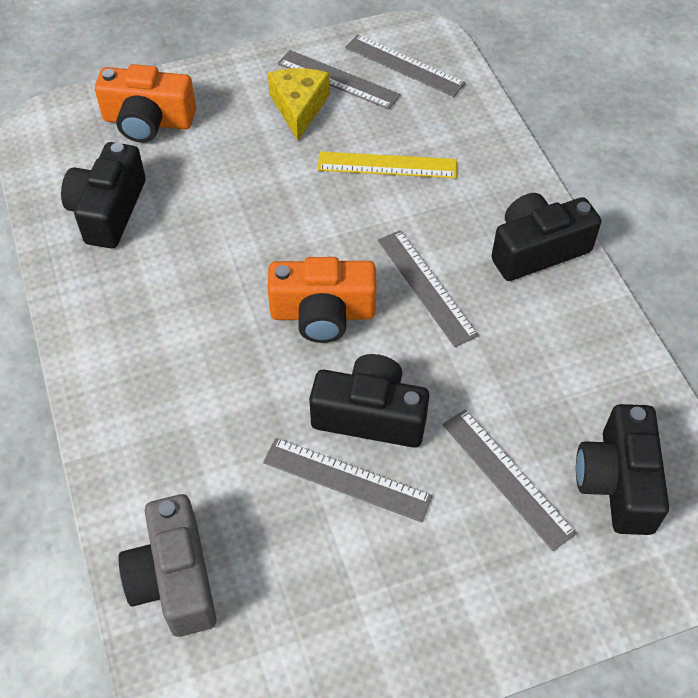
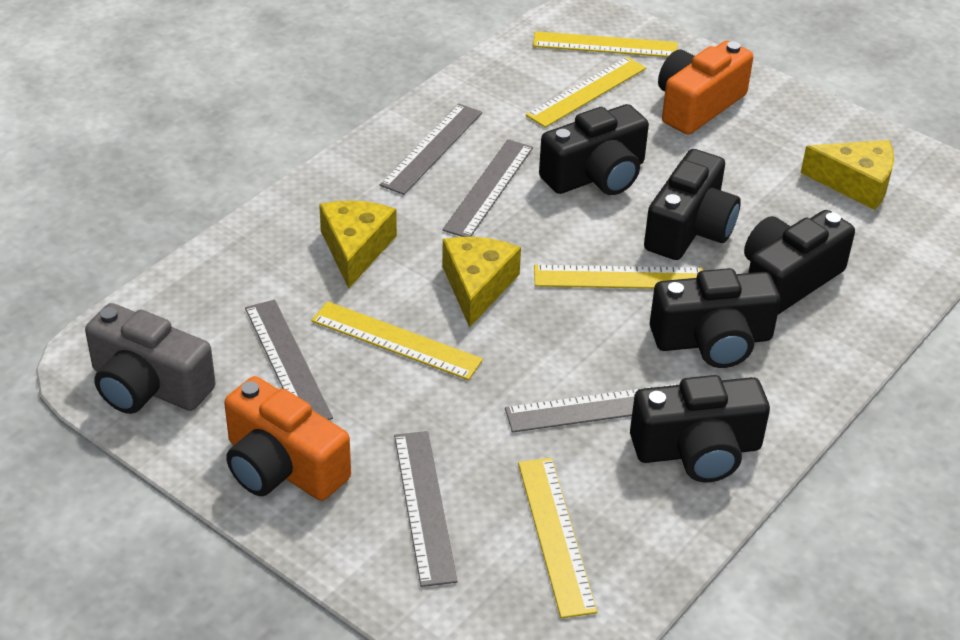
black camera: [61,142,146,248] [309,354,429,448] [491,193,601,281] [576,404,669,535] = 4 -> [539,104,649,195] [630,375,770,482] [644,149,741,260] [650,268,781,368] [744,210,855,315] = 5
yellow cheese: [268,68,330,141] = 1 -> [319,201,397,289] [442,237,521,328] [801,140,894,210] = 3
yellow ruler: [317,151,457,178] = 1 -> [311,301,483,380] [518,458,597,618] [526,57,646,128] [533,31,677,57] [534,265,703,289] = 5

